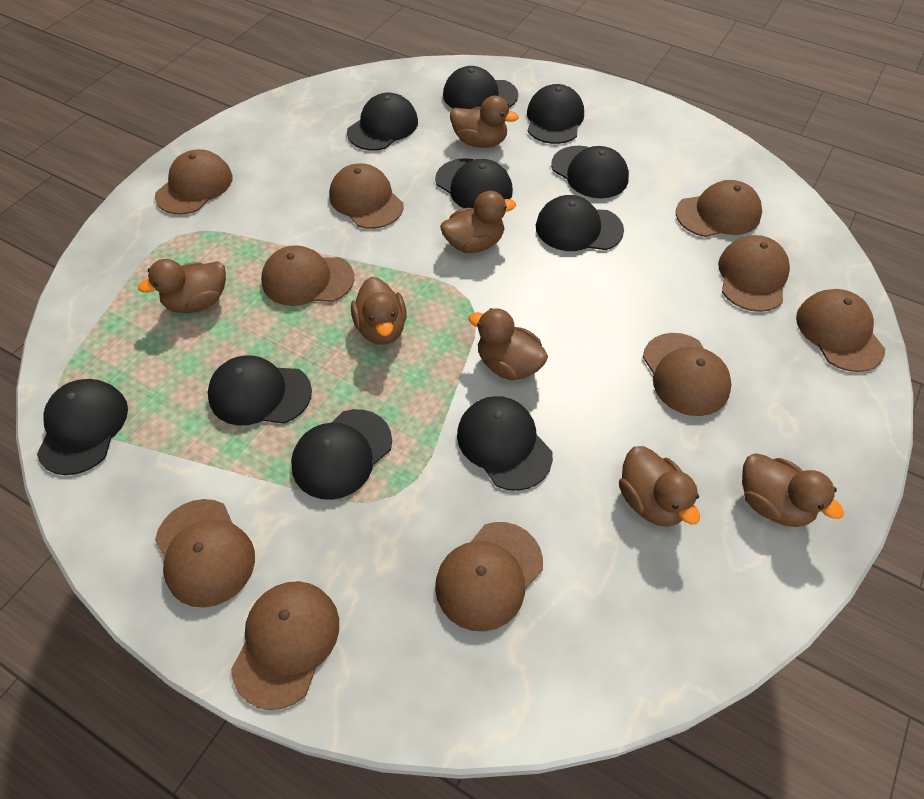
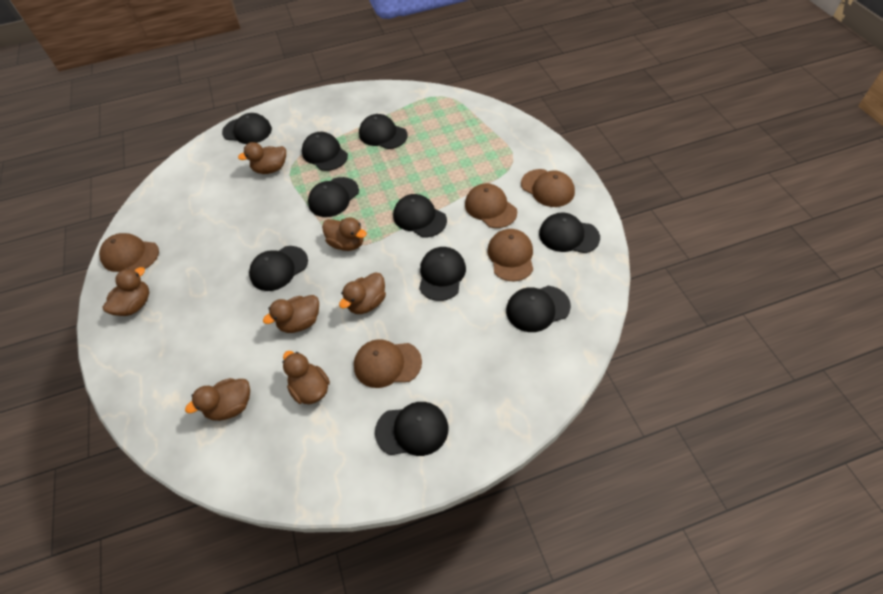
brown cap: [155,149,232,215] [155,499,255,608] [231,581,339,710] [261,245,354,306] [329,163,404,229] [435,522,543,632] [643,333,732,416] [676,180,762,237] [718,235,790,312] [796,289,885,372] = 10 -> [99,233,159,272] [354,339,422,388] [465,183,517,228] [488,229,533,281] [521,169,575,207] = 5

